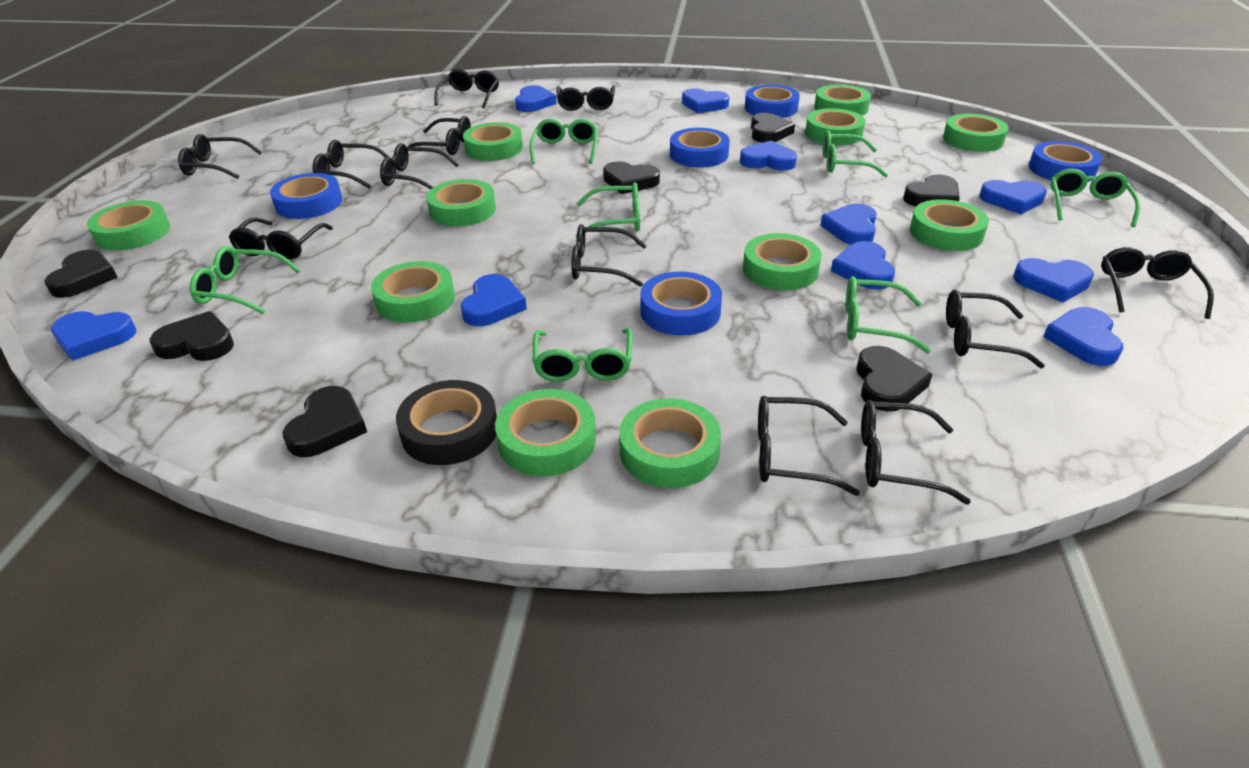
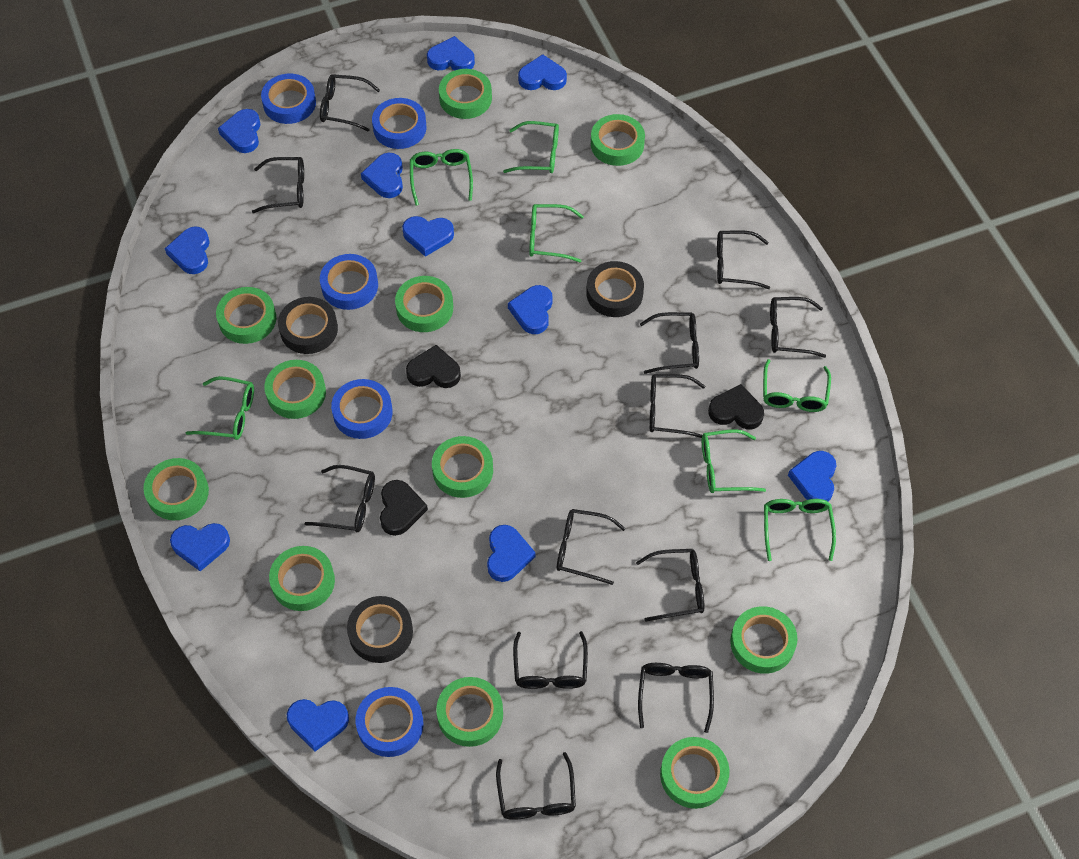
black heart: [44,250,118,298] [150,311,234,361] [282,386,367,457] [603,161,660,194] [751,113,795,143] [856,346,932,412] [903,174,960,206] = 7 -> [380,480,428,536] [406,345,461,388] [708,384,764,429] = 3
black tape: [396,380,497,465] = 1 -> [278,297,338,354] [347,596,413,663] [586,261,644,317] = 3
blue heart: [51,311,137,361] [461,274,527,326] [515,85,557,112] [682,88,729,113] [740,141,797,171] [820,204,877,245] [831,241,895,289] [979,180,1047,214] [1013,258,1094,303] [1043,307,1123,366] = 10 -> [165,226,210,274] [170,523,230,571] [218,109,261,153] [287,699,349,752] [361,153,403,198] [402,216,454,257] [427,36,475,71] [487,525,536,582] [508,285,553,334] [518,54,567,90] [788,451,837,502] = 11

